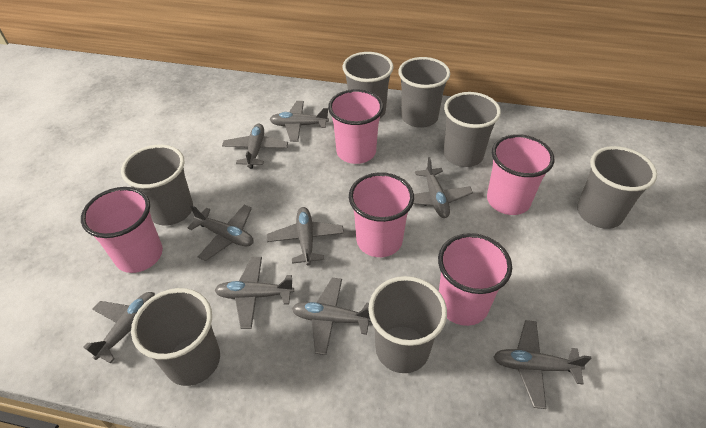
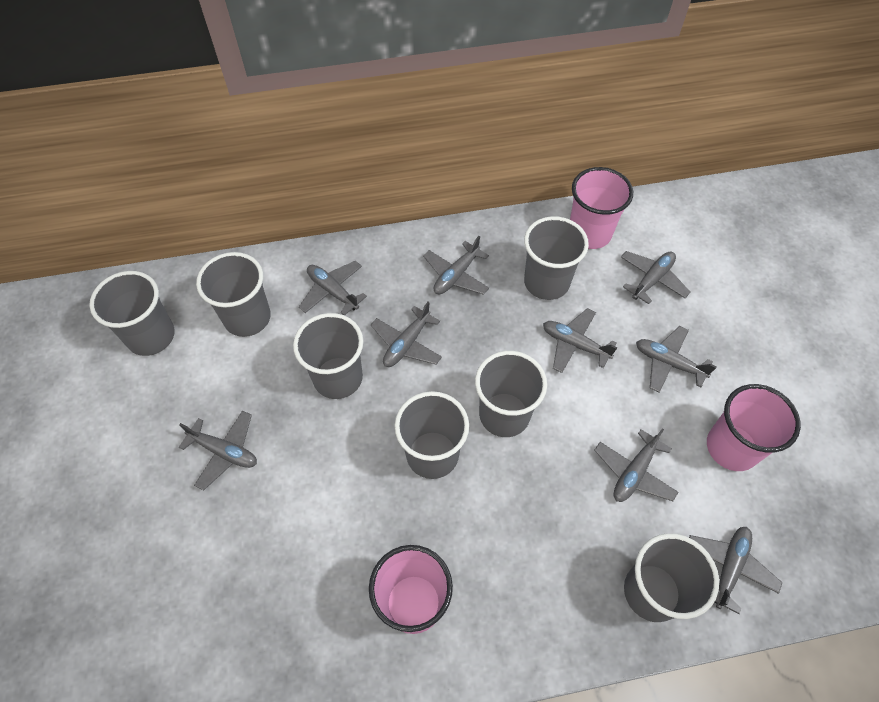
pink cup: [81,187,163,273] [328,89,384,164] [349,172,414,257] [438,233,512,326] [487,134,554,215] = 5 -> [369,545,453,634] [570,167,633,249] [707,384,801,471] = 3

